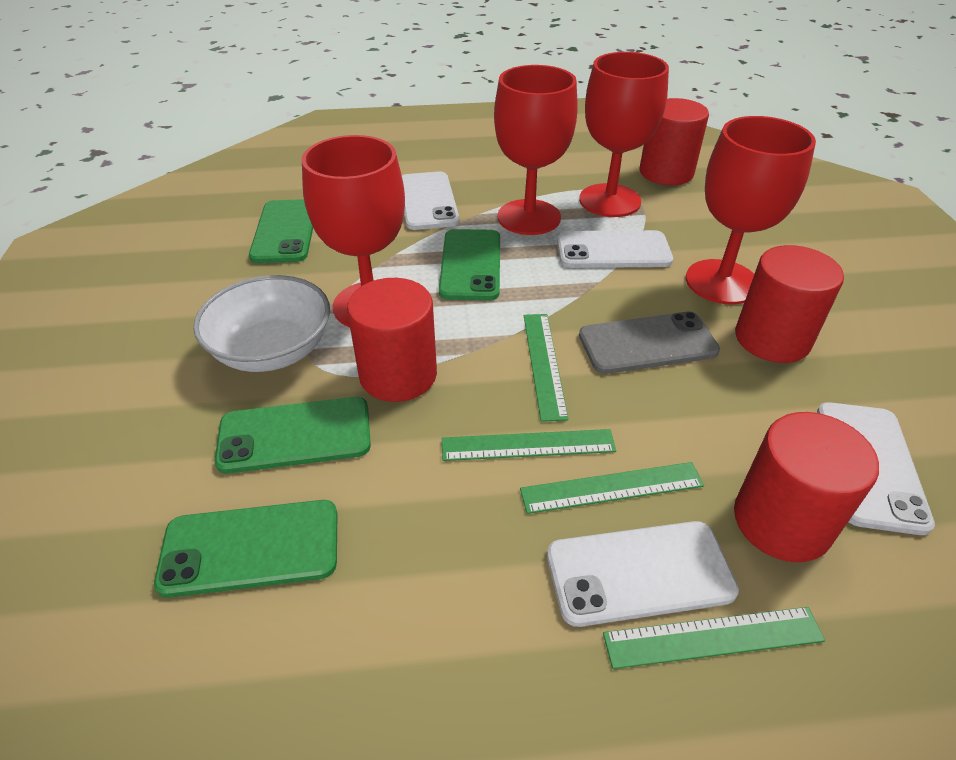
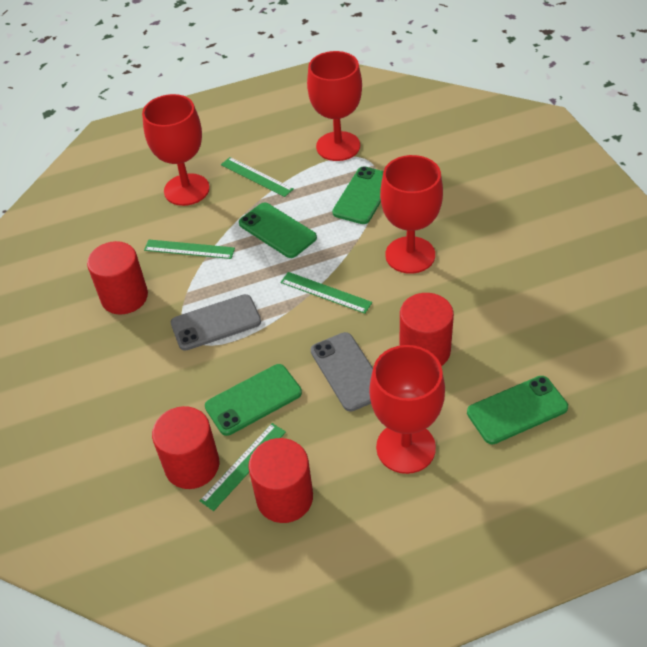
grey phone: [579,311,720,374] = 1 -> [171,294,261,351] [311,332,373,412] = 2
white bowl: [193,275,330,372] = 1 -> none = 0
white phone: [402,171,459,230] [547,521,739,627] [557,230,673,268] [817,402,935,535] = 4 -> none = 0

